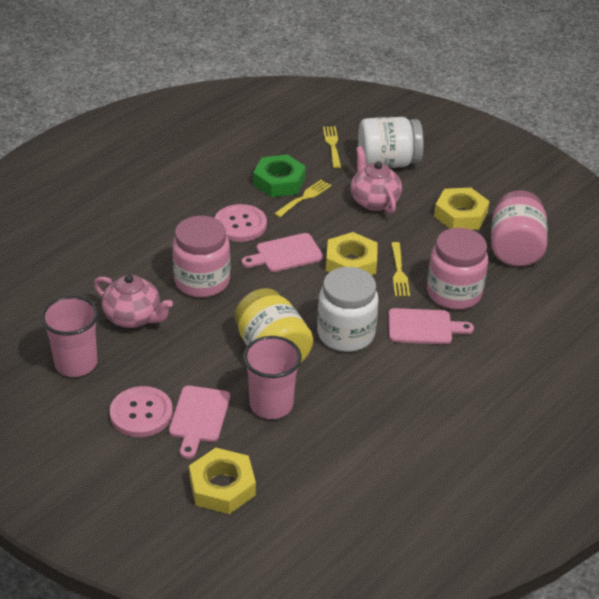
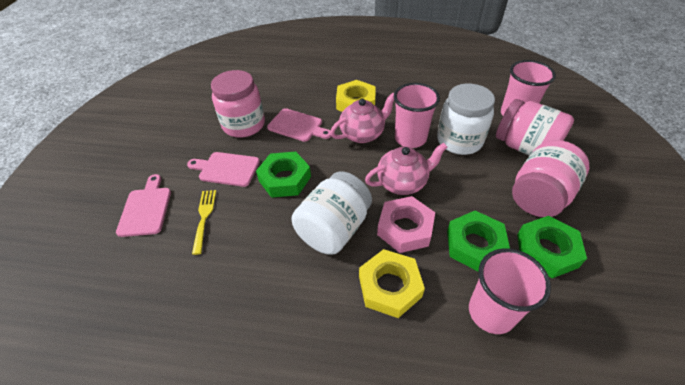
green nut: [253,154,306,197] = 1 -> [256,152,311,198] [447,211,510,272] [517,216,587,278] = 3
pink button: [110,386,173,437] [215,204,267,242] = 2 -> none = 0
pink cup: [41,296,98,377] [243,336,301,419] = 2 -> [394,83,440,148] [469,248,551,334] [501,60,556,115] = 3
pink nut: none = 0 -> [377,196,435,253] = 1
yellow fork: [274,180,331,217] [323,126,341,168] [391,242,410,296] = 3 -> [192,190,216,255] = 1
yellow jar: [235,288,313,362] = 1 -> none = 0
yellow nut: [189,448,256,514] [326,232,378,275] [434,188,490,230] = 3 -> [336,80,375,112] [359,249,425,318] = 2

